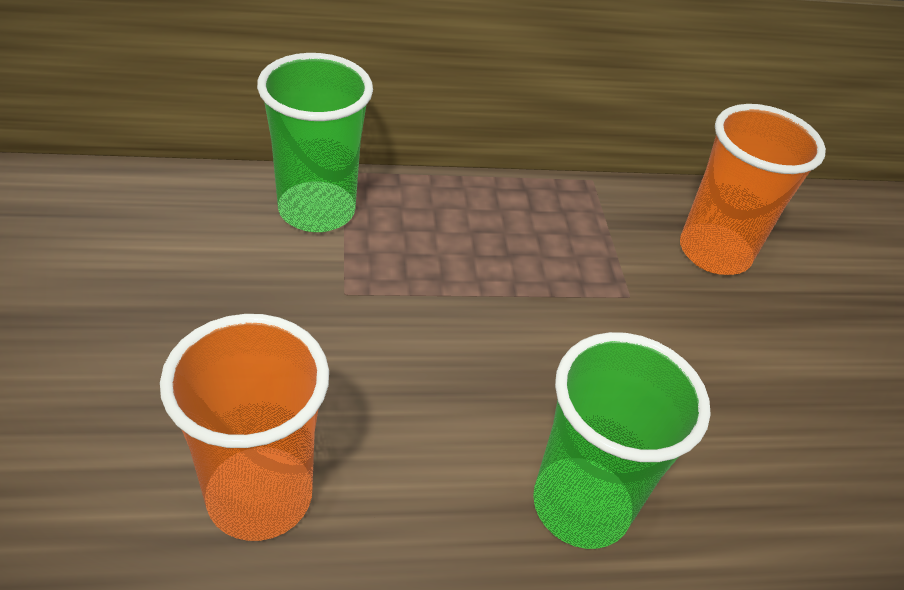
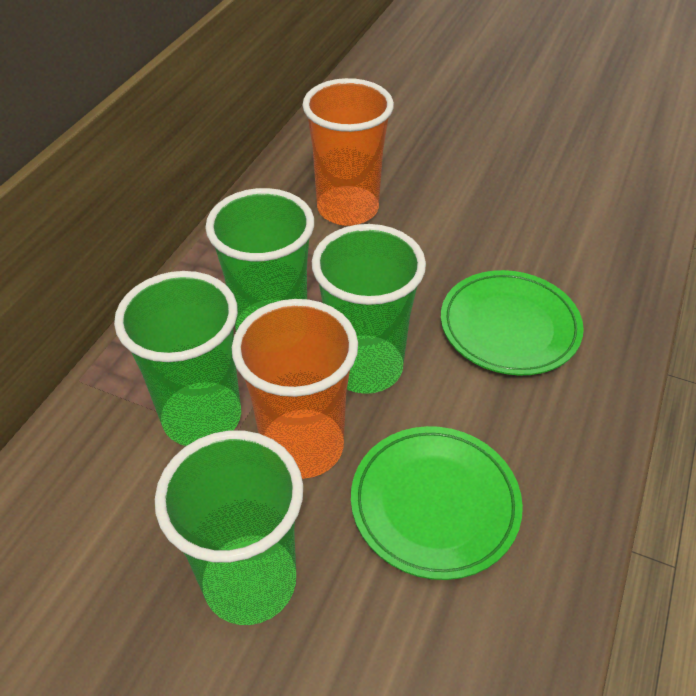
green cup: [257,53,373,232] [533,332,711,549] = 2 -> [114,271,241,446] [155,430,303,625] [205,188,314,331] [312,224,426,394] = 4
green plate: none = 0 -> [351,426,523,580] [441,270,584,376] = 2

